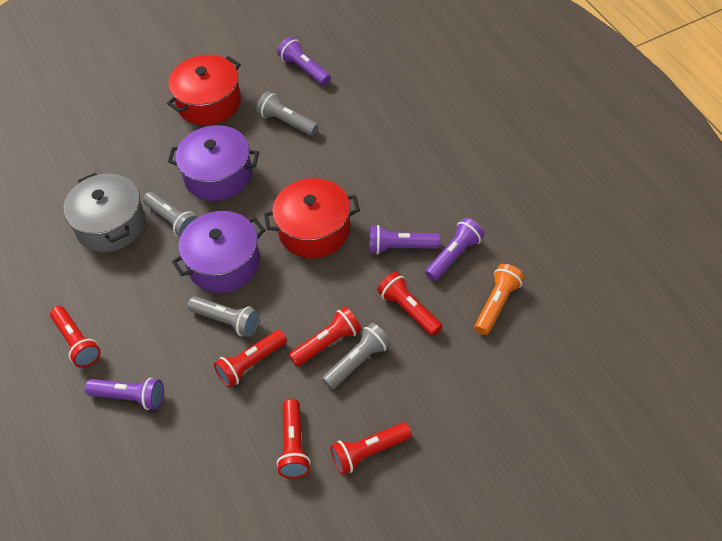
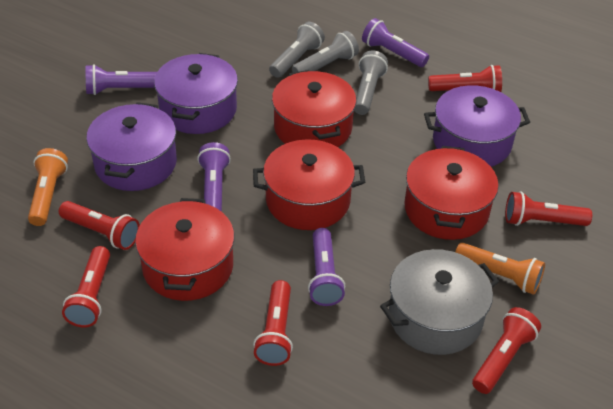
grey flashlight: [143,192,198,237] [187,296,260,337] [256,91,318,136] [322,323,391,389] = 4 -> [269,22,325,78] [292,31,359,73] [354,50,388,115] = 3
orange flashlight: [474,264,524,335] = 1 -> [28,148,68,226] [455,243,545,295] = 2
purple pot: [168,125,259,201] [172,211,265,293] = 2 -> [86,102,177,191] [154,53,238,134] [424,85,530,167] = 3
red pot: [167,55,241,125] [264,178,360,258] = 2 -> [135,198,235,301] [253,139,365,230] [272,70,357,147] [405,146,499,240] = 4

